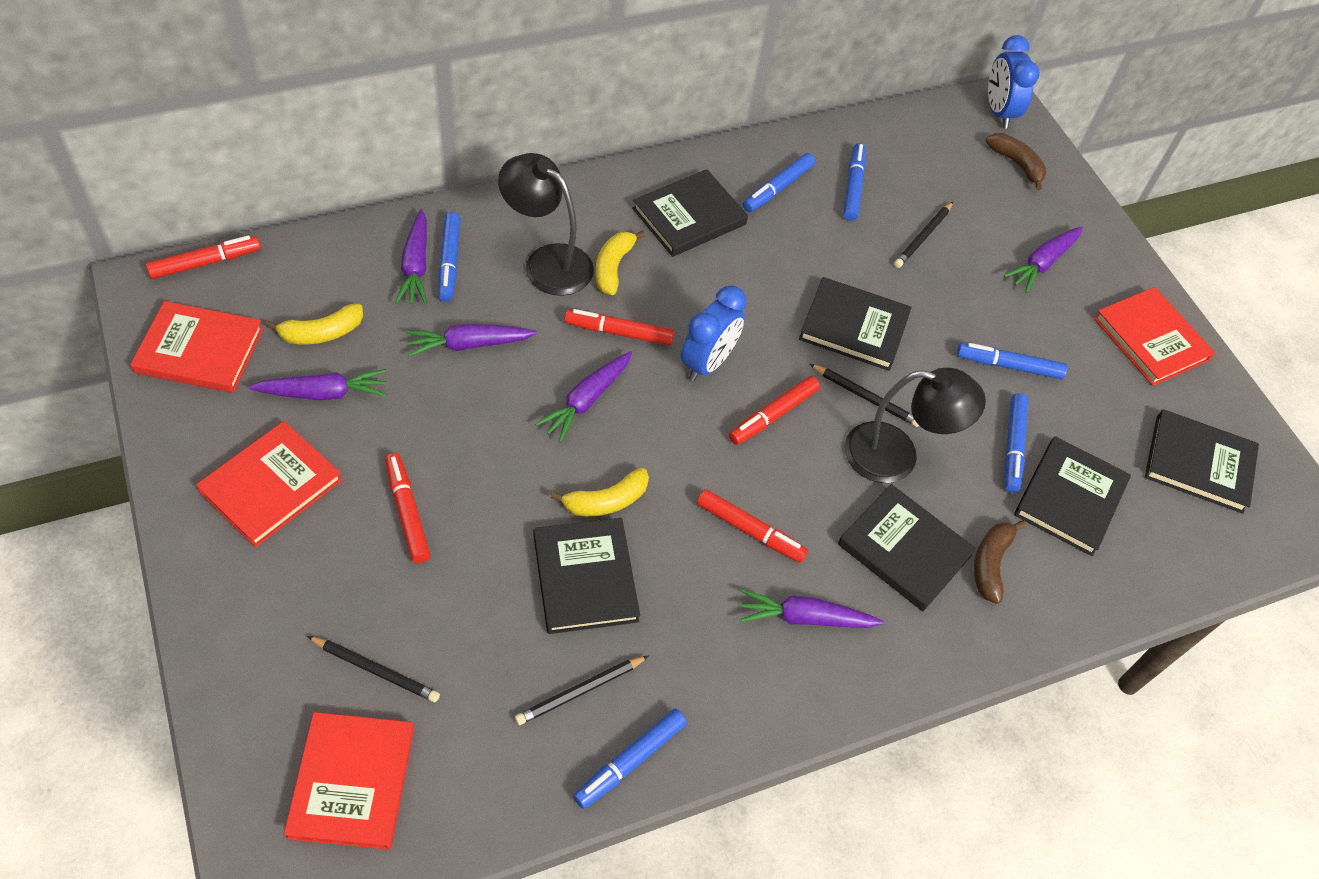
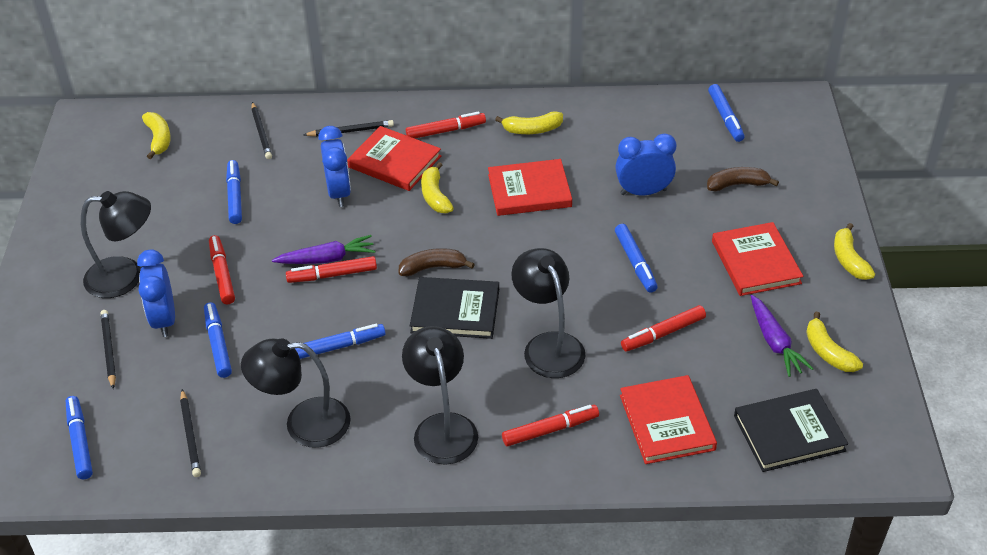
black book: [534,518,640,634] [632,169,748,257] [799,277,912,371] [838,484,976,611] [1014,436,1131,556] [1145,409,1259,514] = 6 -> [410,277,499,339] [734,389,848,472] = 2
black lamp: [498,153,594,296] [844,368,986,483] = 2 -> [81,191,151,298] [241,339,351,448] [402,326,478,465] [511,248,585,378] = 4
blue clock: [681,286,747,381] [988,35,1040,129] = 2 -> [137,249,175,337] [318,126,351,207] [615,133,676,195] = 3
purple carrot: [249,369,387,400] [395,209,428,305] [406,323,537,357] [535,351,632,443] [740,589,884,628] [1004,226,1083,293] = 6 -> [272,235,375,264] [751,295,814,377] = 2
yellow banana: [266,304,363,344] [551,468,649,516] [595,231,645,295] = 3 -> [142,112,171,159] [421,162,454,213] [495,111,563,134] [806,312,863,372] [834,223,875,280] = 5

